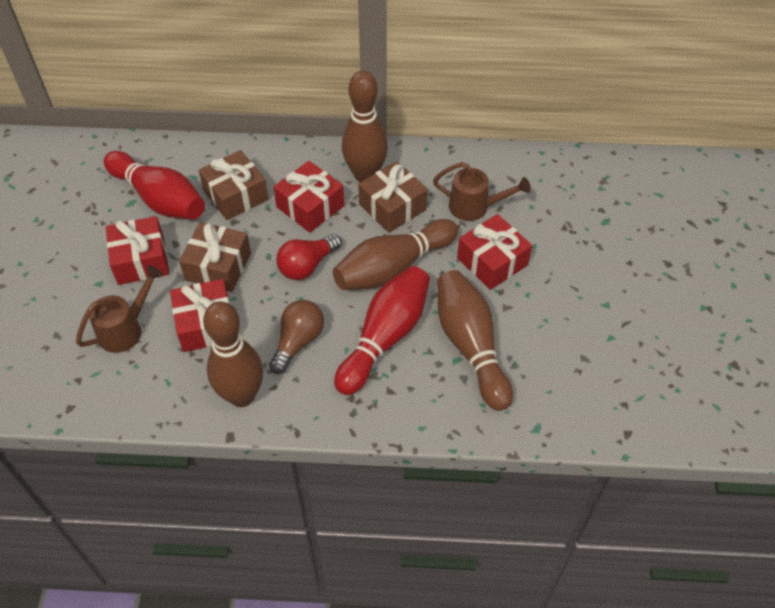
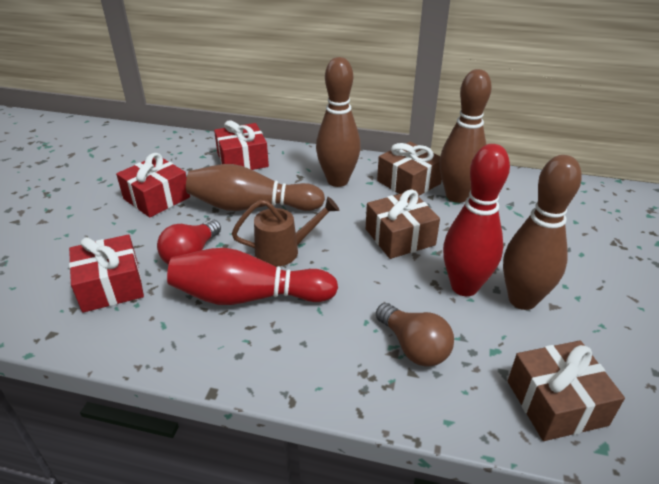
brown watering can: [76,265,163,353] [433,162,531,221] = 2 -> [232,197,339,267] = 1
red gift: [106,216,169,285] [170,279,229,352] [274,161,344,233] [457,214,532,290] = 4 -> [69,234,144,313] [116,153,190,217] [214,120,269,170] = 3

